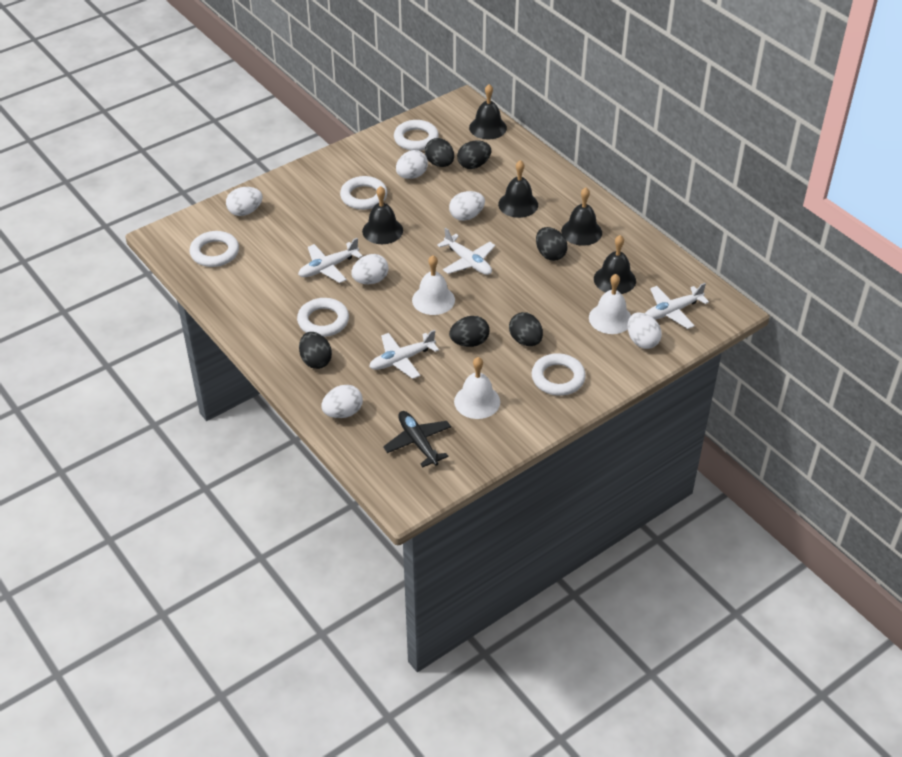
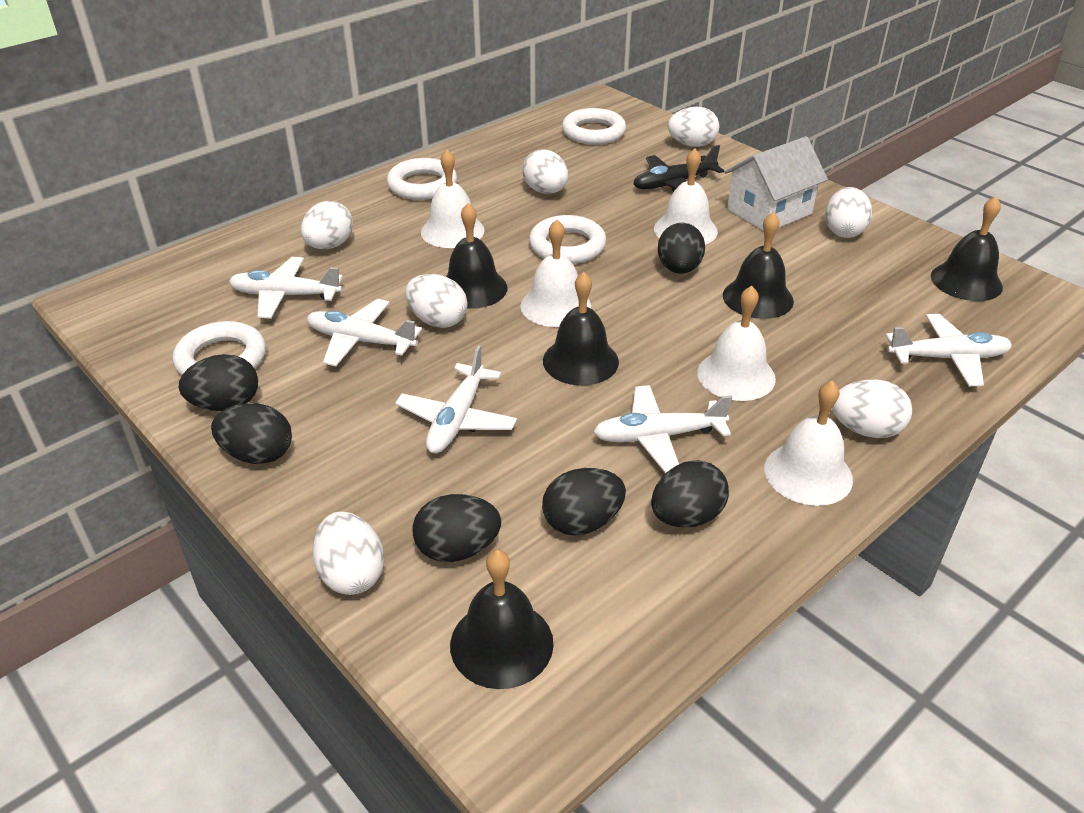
white bell: [412,255,455,315] [454,357,500,419] [589,274,631,334] = 3 -> [421,149,485,248] [520,219,591,327] [654,148,718,245] [697,286,776,401] [764,381,853,506] = 5
white egg: [226,187,263,216] [321,385,363,418] [351,254,389,284] [396,150,428,179] [449,191,485,221] [628,313,662,349] = 6 -> [301,201,353,249] [312,511,384,595] [405,274,468,328] [522,149,568,194] [668,107,719,147] [825,187,872,238] [832,380,912,438] = 7
white house: none = 0 -> [724,136,828,231] = 1
white plane: [298,238,363,283] [369,330,439,379] [437,228,495,275] [645,283,709,329] = 4 -> [229,257,343,319] [307,299,422,366] [395,345,517,453] [593,385,732,473] [886,314,1012,386] = 5
white ring: [189,231,239,267] [297,298,349,337] [340,176,387,210] [394,120,439,151] [532,353,586,396] = 5 -> [173,321,266,376] [387,158,457,200] [529,215,606,264] [562,108,626,145] = 4

